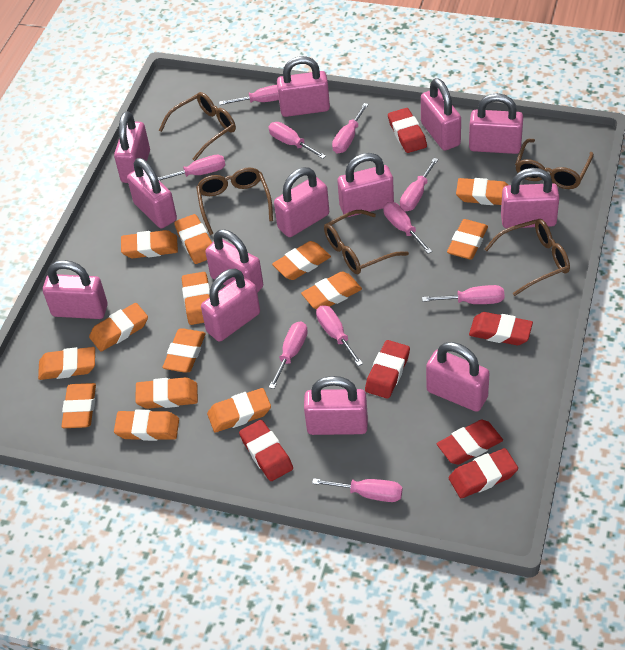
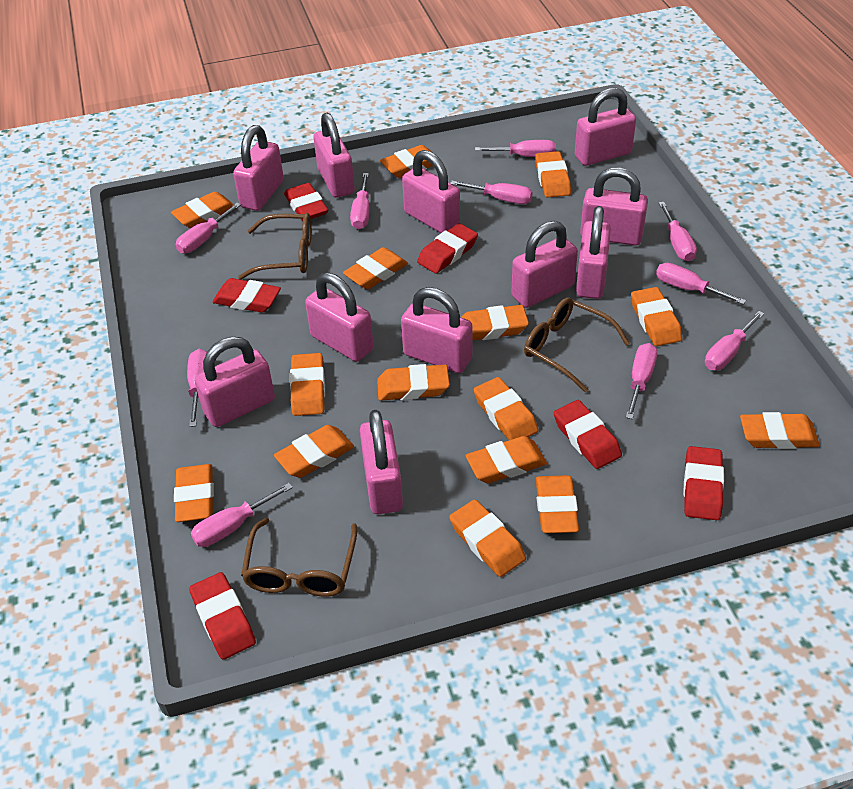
brown glasses: [159,92,236,161] [196,167,273,235] [324,210,409,274] [485,219,570,296] [515,139,594,189] = 5 -> [238,213,312,280] [241,518,357,597] [524,297,630,392] = 3
orange eraser: [38,347,95,380] [61,383,96,428] [89,303,148,351] [114,410,179,441] [121,230,178,259] [135,377,198,409] [163,329,206,373] [174,214,212,264] [182,272,210,325] [207,388,271,433] [272,241,331,280] [301,271,362,309] [447,219,488,260] [456,178,508,205] = 14 -> [171,192,234,228] [174,464,214,522] [274,425,354,478] [290,353,325,416] [343,247,408,289] [377,364,450,401] [380,145,433,178] [449,500,526,577] [461,305,529,340] [465,436,547,483] [474,377,538,440] [535,151,571,198] [536,475,579,533] [631,287,682,346] [740,412,820,449] = 15
pink padlock: [43,260,108,319] [114,111,150,183] [127,158,177,228] [201,269,260,342] [205,229,263,293] [274,167,329,237] [277,56,330,117] [304,376,368,435] [337,153,394,217] [421,78,461,151] [426,342,490,412] [469,93,523,154] [501,168,559,228] = 13 -> [194,337,275,427] [233,125,284,211] [305,272,374,362] [314,113,355,198] [360,410,403,514] [401,287,472,373] [402,150,460,233] [511,221,578,308] [575,88,636,166] [576,206,611,299] [580,167,648,246] = 11

